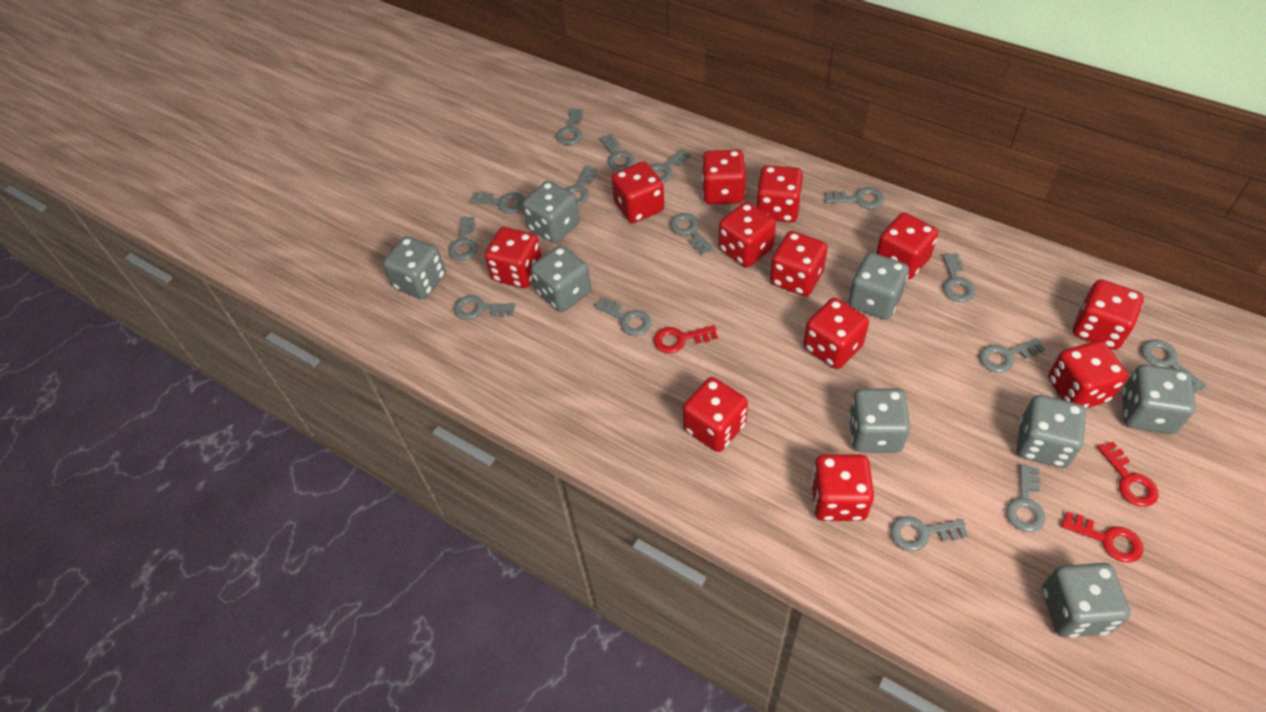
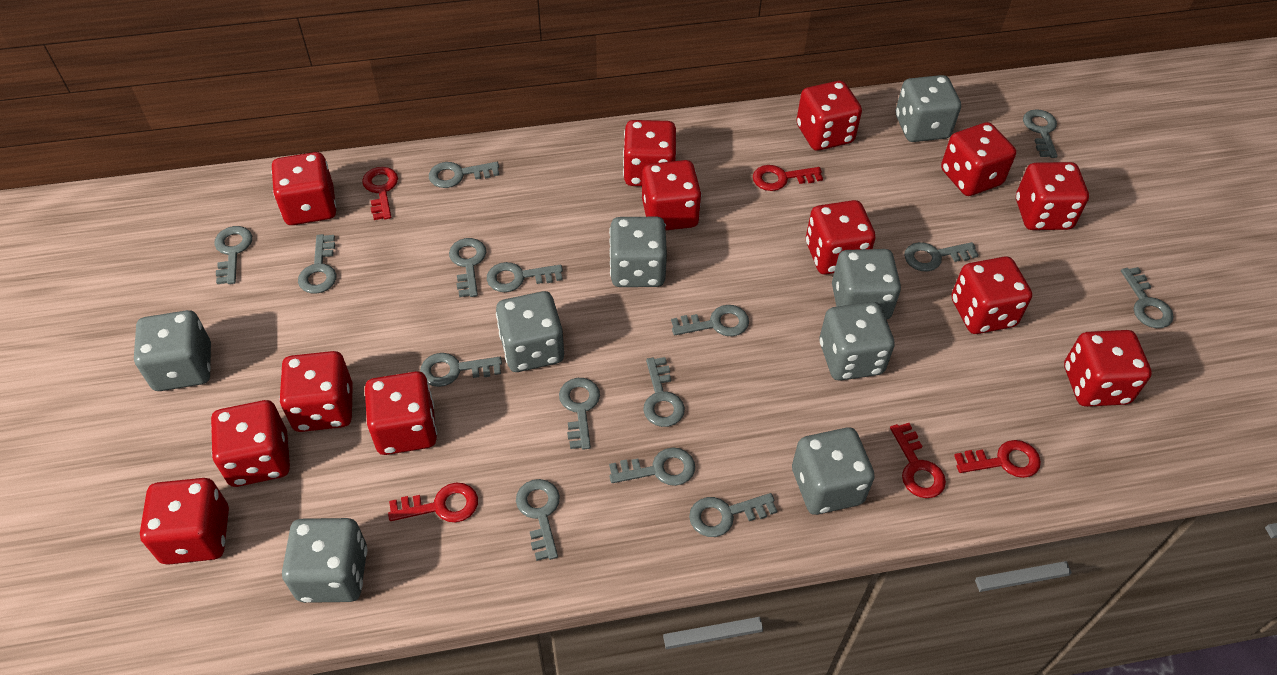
red dice: [485,227,542,288] [611,161,664,223] [683,377,748,452] [702,149,746,205] [718,202,776,267] [756,165,803,223] [770,231,828,296] [803,298,869,369] [811,454,874,521] [876,213,938,279] [1048,340,1128,409] [1073,279,1144,350] = 12 -> [140,478,229,565] [211,400,290,487] [271,152,336,225] [279,351,353,432] [365,371,437,455] [623,120,676,186] [642,160,701,230] [796,81,862,151] [806,200,875,274] [941,122,1016,196] [951,257,1032,334] [1016,162,1089,230] [1064,330,1152,407] = 13
red key: [654,325,718,353] [1061,512,1143,563] [1097,441,1159,507] = 3 -> [362,167,398,220] [388,483,478,522] [753,165,823,191] [890,423,946,498] [954,440,1041,478] = 5

